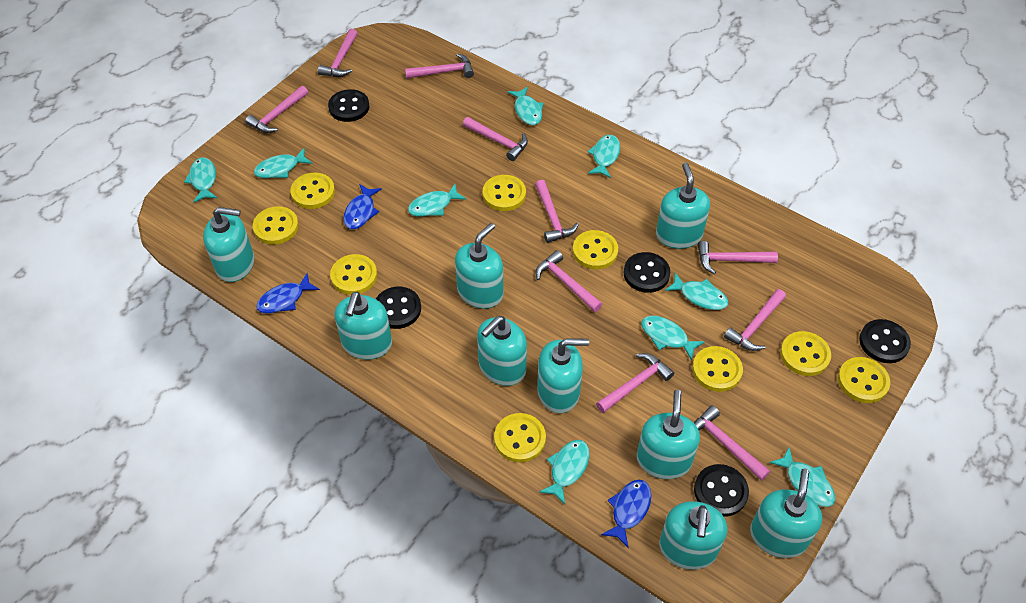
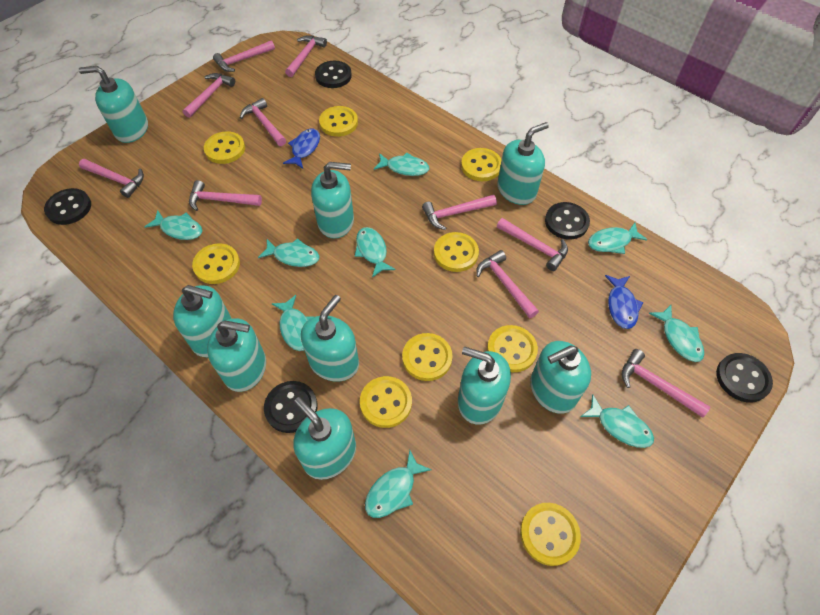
blue fish: [256,273,320,314] [343,184,382,229] [601,479,652,548] = 3 -> [283,129,320,169] [605,275,643,329] = 2

